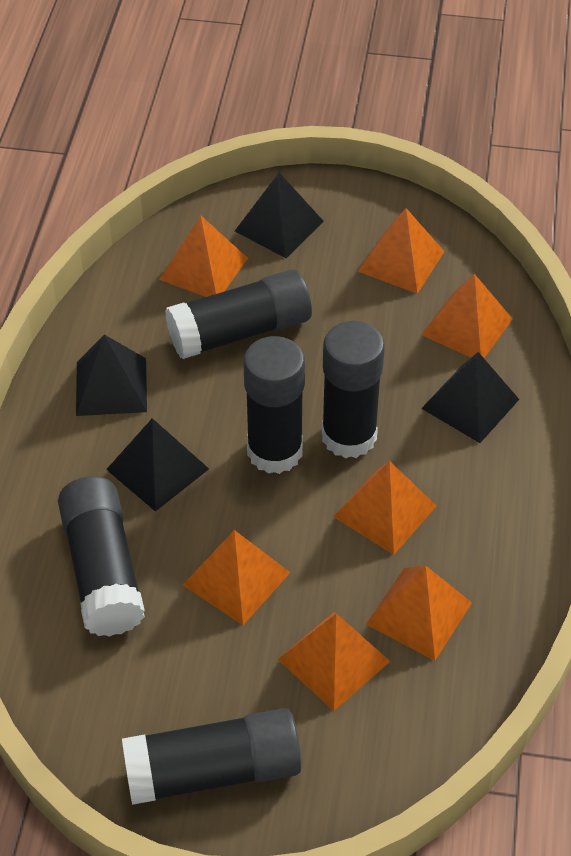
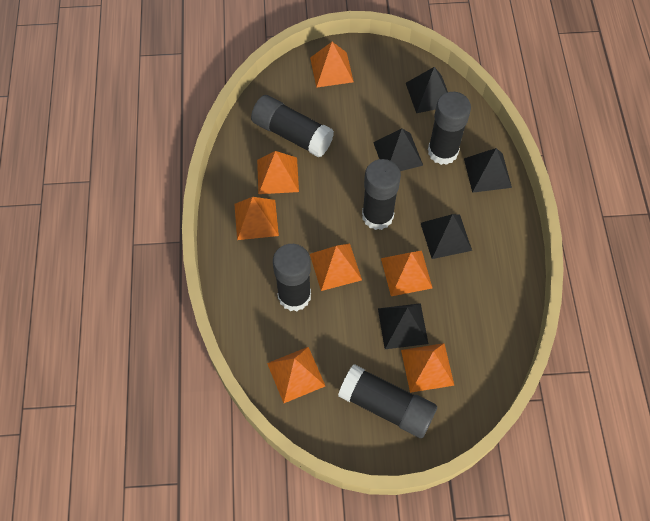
black pyramid: [76,335,147,416] [106,418,209,512] [235,173,324,258] [421,352,519,443] = 4 -> [373,129,423,171] [378,303,428,349] [406,67,448,113] [421,214,472,259] [464,148,512,193] = 5

